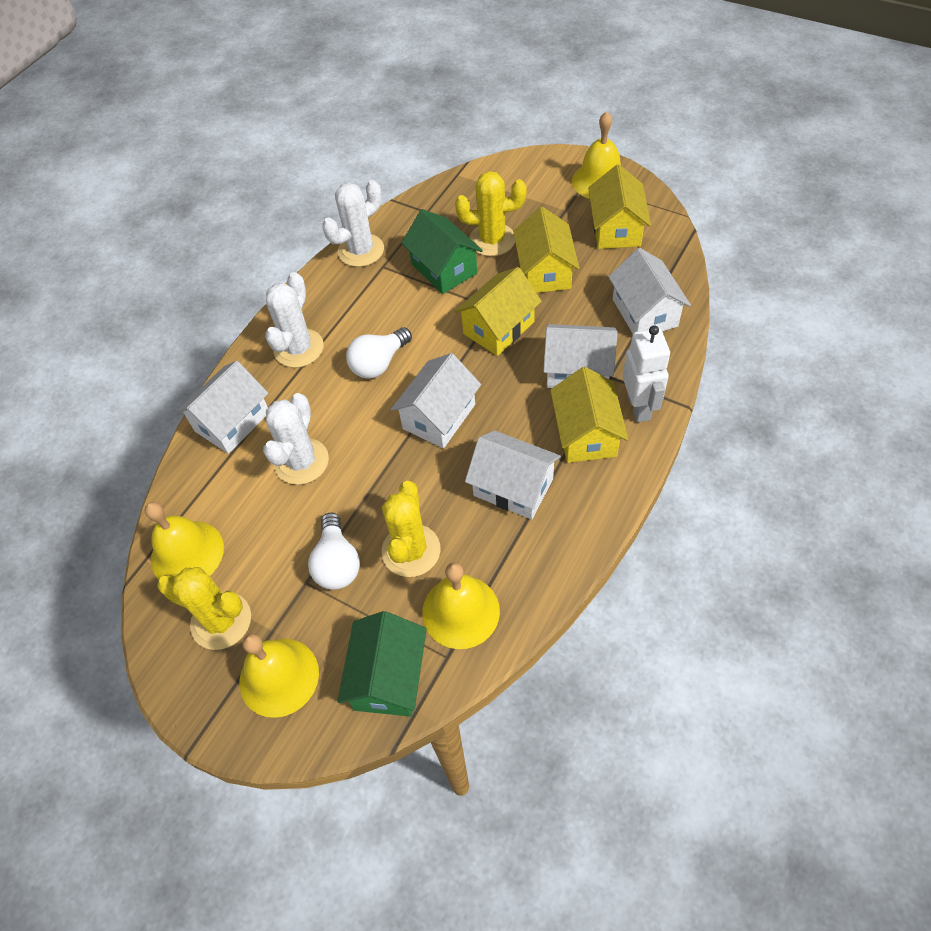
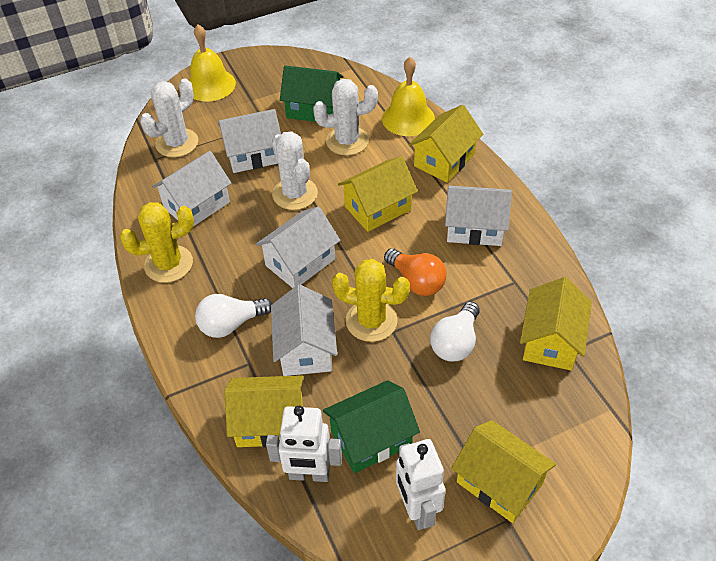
orange light bulb: none = 0 -> [384,248,447,296] = 1
white robot: [622,325,670,422] = 1 -> [266,406,342,482] [396,439,446,530] = 2
yellow bell: [145,502,224,579] [240,634,319,718] [422,563,500,649] [572,111,621,199] = 4 -> [189,25,236,102] [382,57,435,136] = 2
yellow cactus: [157,567,251,650] [382,481,440,577] [455,171,527,256] = 3 -> [120,202,194,283] [332,259,410,342] = 2
yellow house: [454,267,542,356] [513,207,579,293] [550,367,628,463] [588,164,651,249] = 4 -> [224,375,304,448] [338,156,418,232] [409,105,483,182] [451,420,556,523] [520,277,592,370] = 5

